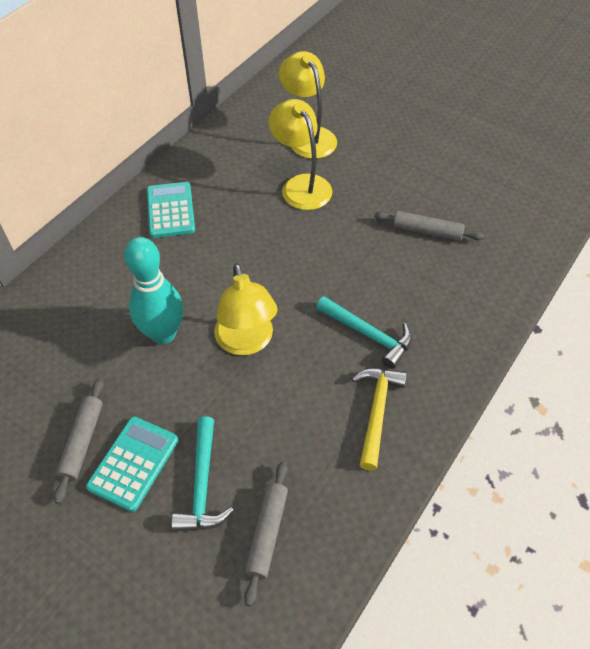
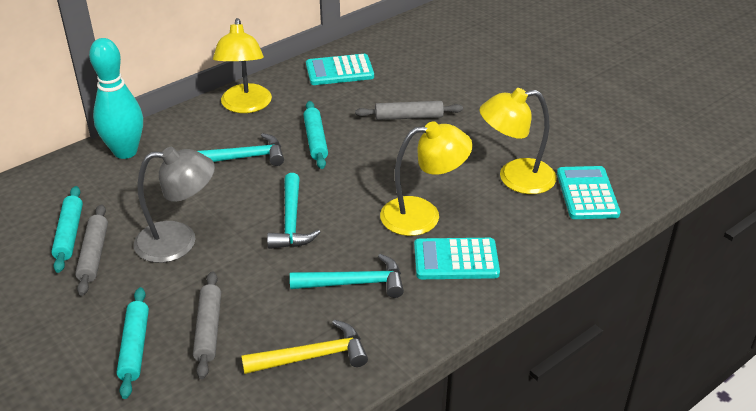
grey lamp: none = 0 -> [134,147,215,263] = 1
turquoise calculator: [86,417,178,512] [147,182,195,238] = 2 -> [306,54,374,85] [414,238,500,279] [557,166,621,219] = 3
turquoise hammer: [171,416,234,531] [316,296,412,369] = 2 -> [198,133,284,166] [267,173,321,249] [290,254,404,298] = 3
turquoise rolling pin: none = 0 -> [51,186,83,273] [117,287,149,399] [303,101,328,169] = 3

